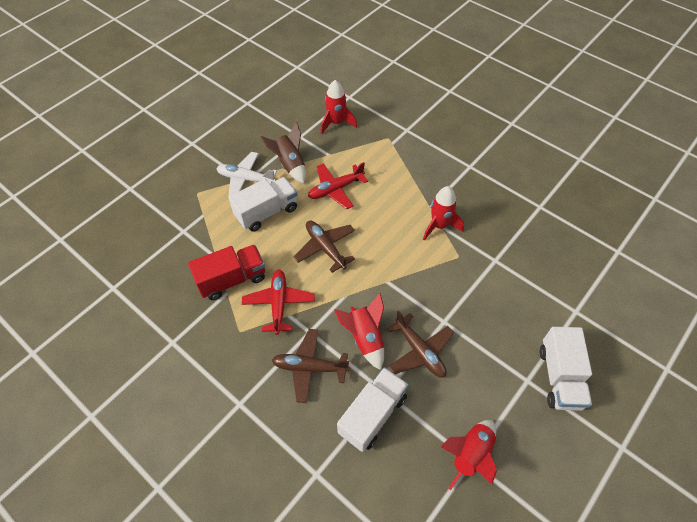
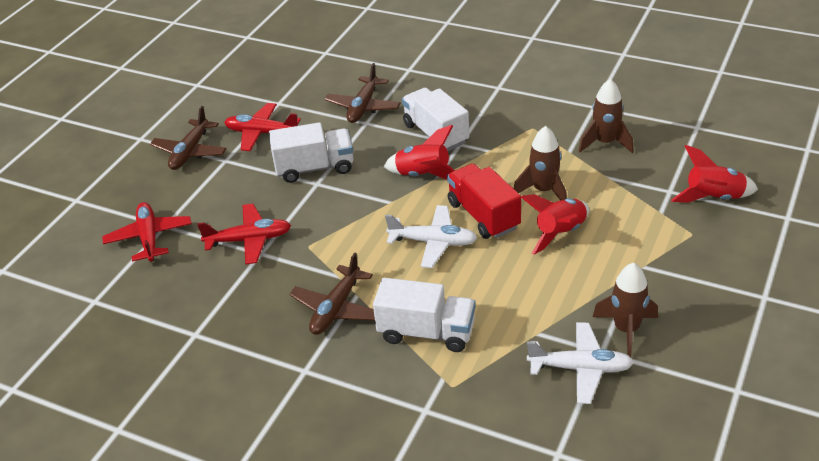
brown rocket: [260,122,306,183] = 1 -> [514,126,567,200] [579,79,633,153] [593,263,658,358] = 3
red plane: [242,269,315,335] [308,162,368,209] = 2 -> [102,202,192,262] [197,203,291,265] [224,103,301,151] = 3
red rocket: [321,80,357,134] [334,293,384,370] [423,186,464,241] [441,420,497,490] = 4 -> [383,125,455,180] [521,194,589,255] [671,145,758,203] = 3
white plane: [216,152,277,198] = 1 -> [385,205,477,268] [527,322,634,404] = 2

